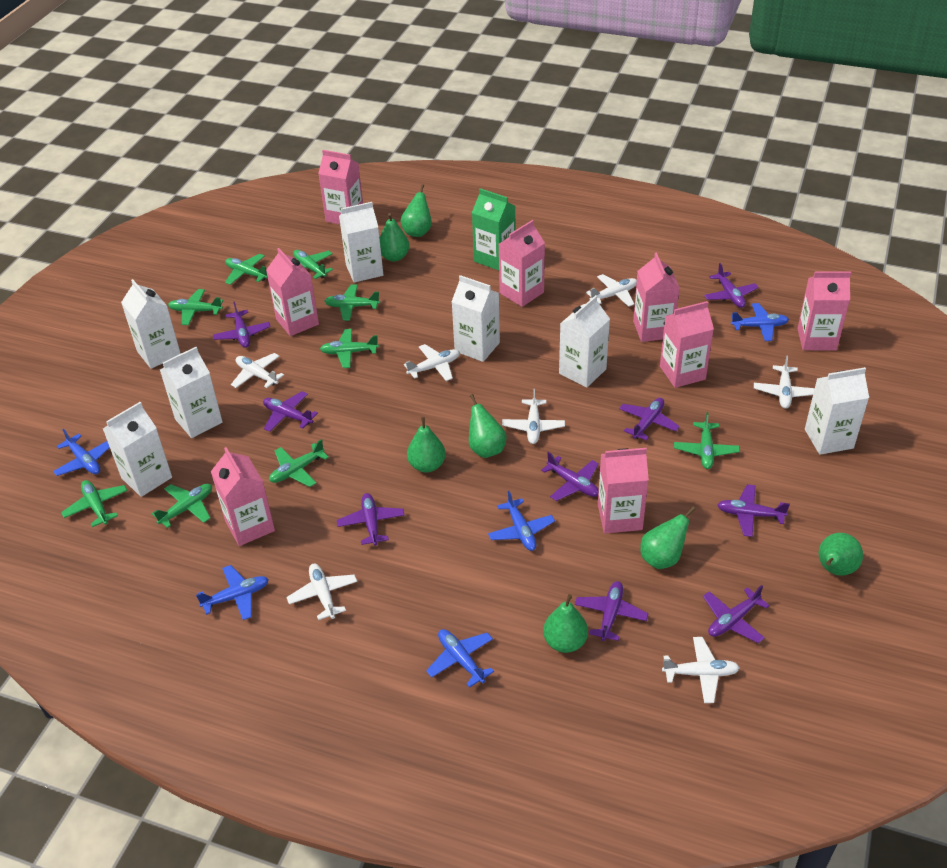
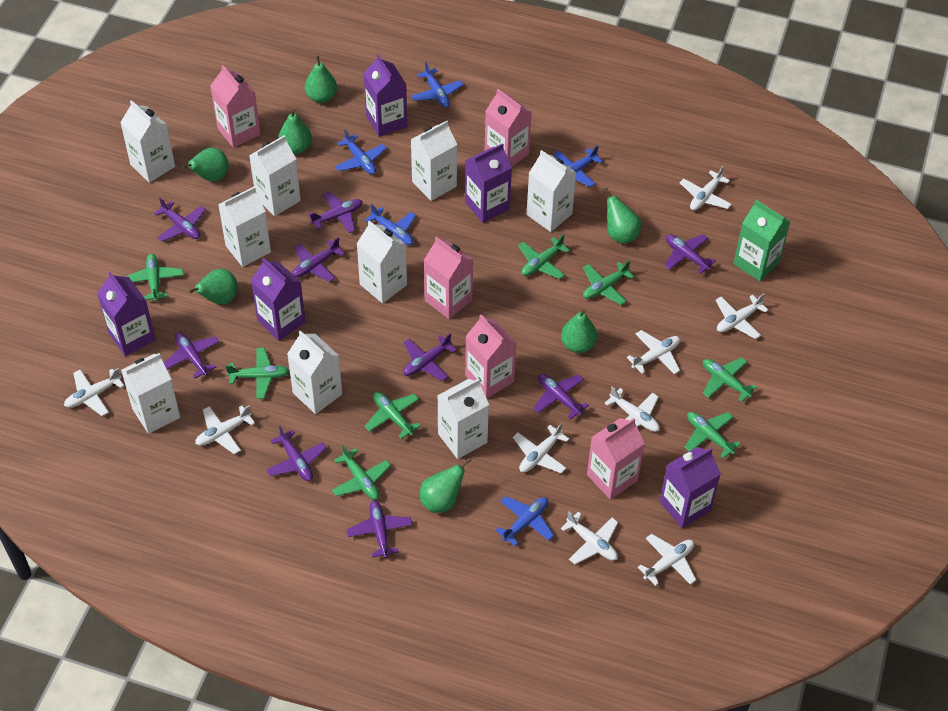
green plane: [61,480,128,527] [152,484,212,528] [168,289,223,325] [225,254,268,285] [269,439,329,487] [293,250,333,279] [320,329,379,368] [324,284,380,321] [674,412,740,469] = 9 -> [125,254,184,301] [226,348,289,399] [332,445,391,500] [365,392,421,439] [518,234,570,279] [583,260,635,305] [684,412,741,459] [703,357,757,402] = 8
pink carton: [211,447,275,546] [266,248,319,336] [318,150,363,224] [499,220,545,307] [598,448,649,533] [633,253,680,342] [660,301,714,388] [797,272,851,350] = 8 -> [210,65,260,148] [424,237,474,319] [465,315,516,399] [485,89,532,167] [587,418,645,500] = 5
purple carton: none = 0 -> [97,272,156,356] [251,258,306,341] [363,54,407,137] [465,143,512,223] [660,447,721,528] = 5
white carton: [103,402,172,497] [121,279,181,369] [160,347,223,438] [339,202,383,283] [452,275,500,362] [559,295,610,388] [805,367,869,455] = 7 -> [120,100,175,183] [121,353,180,434] [218,186,271,267] [249,135,301,216] [287,330,342,414] [357,221,407,303] [411,121,458,201] [437,378,489,459] [527,150,576,232] = 9
white plane: [231,353,284,388] [286,564,357,620] [404,344,460,381] [502,389,565,444] [586,274,637,307] [662,637,740,703] [754,355,815,409] = 7 -> [64,368,124,416] [195,405,255,454] [513,422,569,474] [561,511,618,564] [604,387,660,432] [627,330,680,374] [638,534,696,586] [680,166,732,211] [716,293,769,339] = 9

